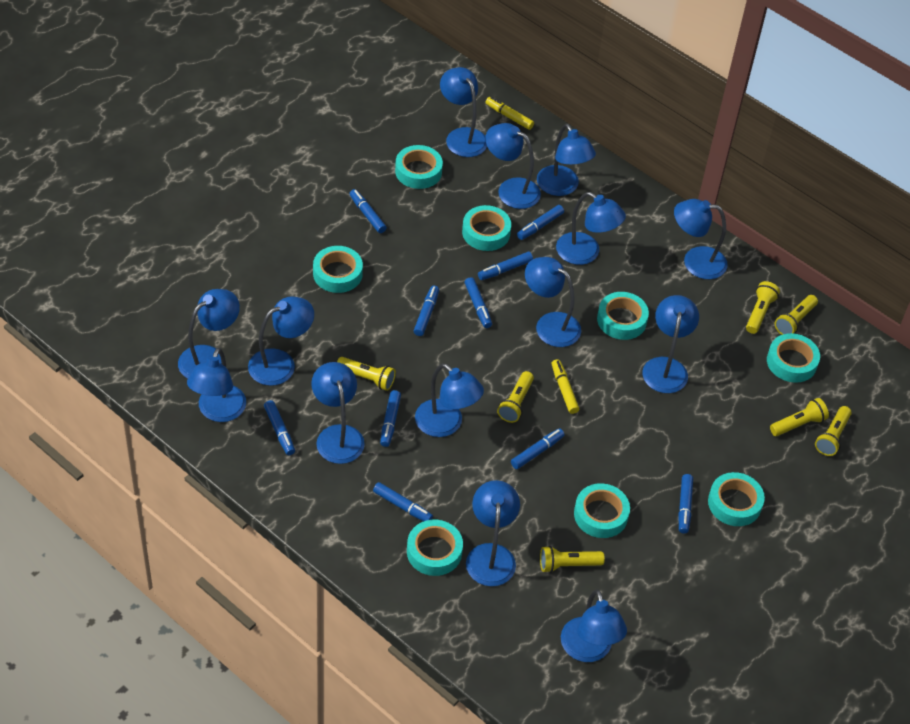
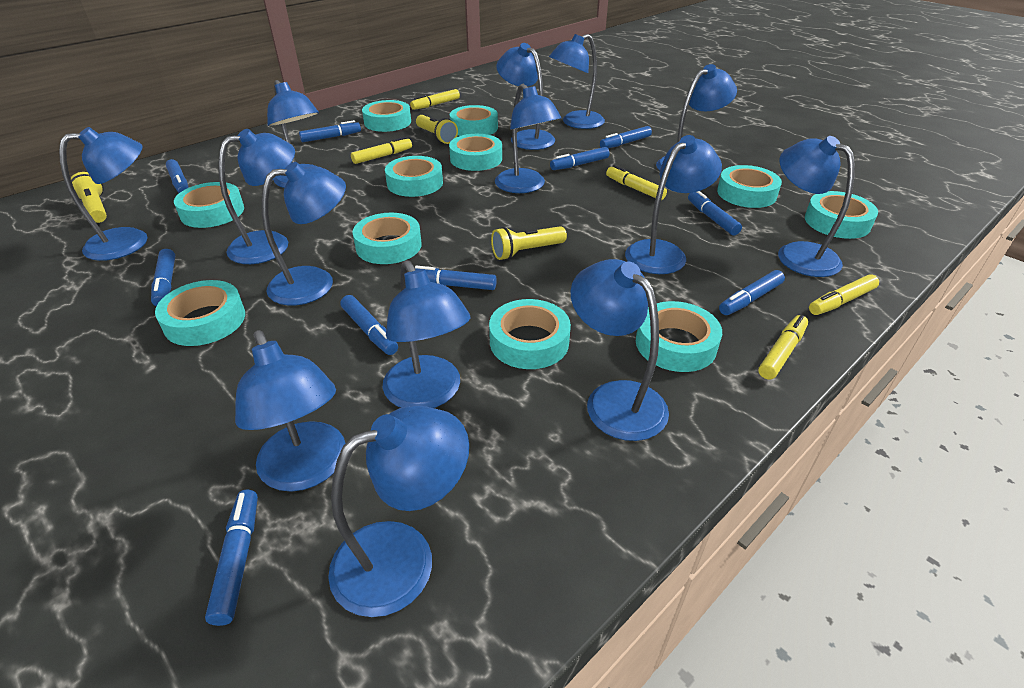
turquoise tape: [313,246,363,293] [395,145,443,189] [407,520,463,576] [462,205,511,251] [574,483,630,538] [597,292,649,340] [708,472,765,526] [767,333,820,383] = 8 -> [155,280,245,346] [174,182,244,228] [352,213,422,264] [362,100,411,132] [385,156,443,197] [449,134,502,171] [450,105,498,136] [489,299,571,369] [636,301,722,372] [717,165,782,208] [805,191,878,239] = 11
yellow flashlight: [337,357,396,391] [497,371,534,423] [540,546,605,573] [746,281,780,334] [770,398,829,436] [775,295,818,335] [815,406,852,456] = 7 -> [71,172,107,223] [416,115,458,144] [491,226,567,260] = 3
yellow marker: [485,97,534,130] [552,359,579,414] = 2 -> [351,137,412,164] [410,89,460,110] [606,165,667,200] [758,315,808,380] [809,274,879,315] = 5

